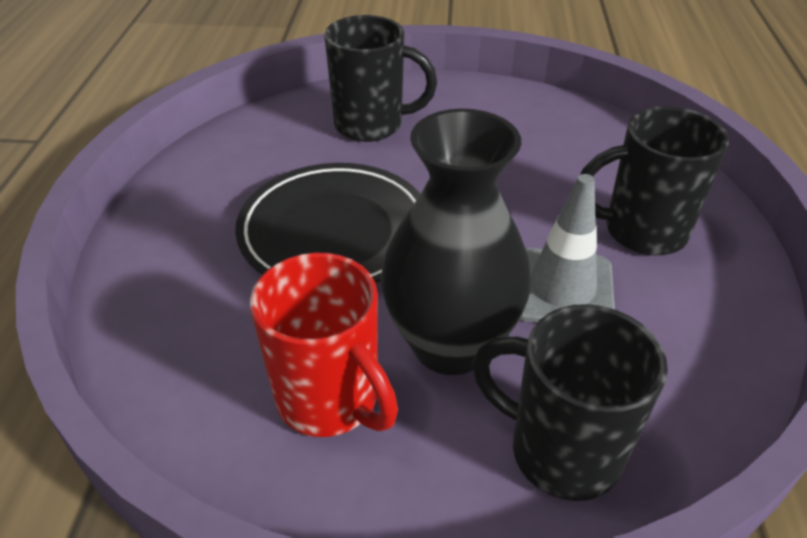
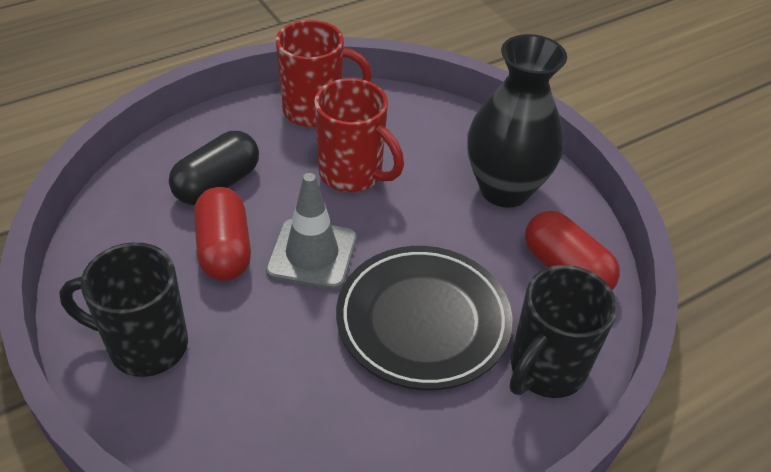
black capsule: none = 0 -> [169,131,259,205] = 1
black mug: [324,15,437,142] [472,304,668,501] [580,106,729,256] = 3 -> [59,242,188,377] [509,265,617,398] = 2
red capsule: none = 0 -> [194,187,251,281] [525,211,620,290] = 2
red mug: [250,253,398,437] = 1 -> [276,20,372,127] [314,78,404,192] = 2

